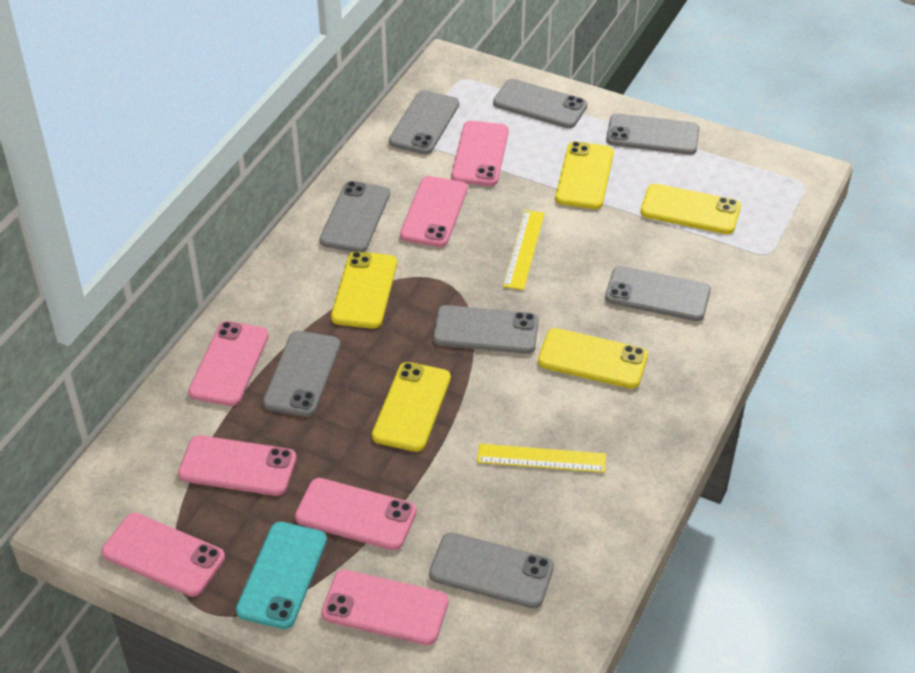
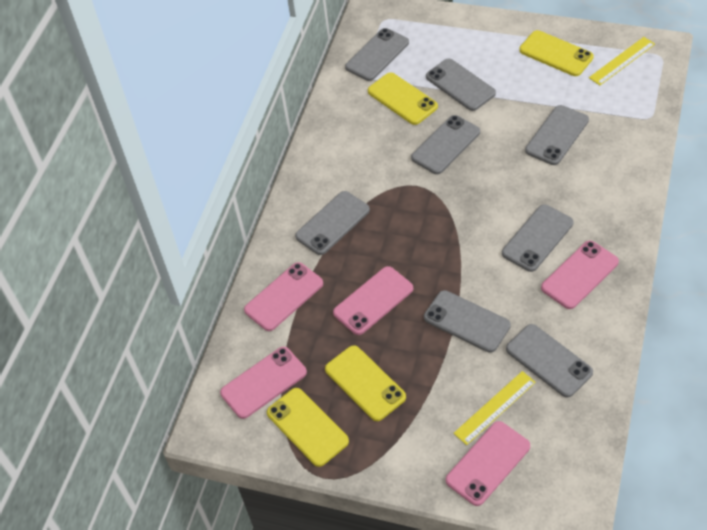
pink phone: [102,513,225,597] [178,435,297,496] [188,321,269,406] [295,478,416,550] [321,570,448,645] [400,176,467,247] [451,121,509,186] = 7 -> [220,347,307,419] [244,262,323,331] [333,266,413,335] [446,421,530,506] [541,240,619,309] = 5
turquoise phone: [236,522,327,629] = 1 -> none = 0
yellow phone: [331,251,397,329] [372,362,451,452] [538,328,648,389] [555,141,614,209] [640,184,741,234] = 5 -> [267,388,349,467] [325,345,406,421] [368,72,438,125] [519,30,594,76] = 4

